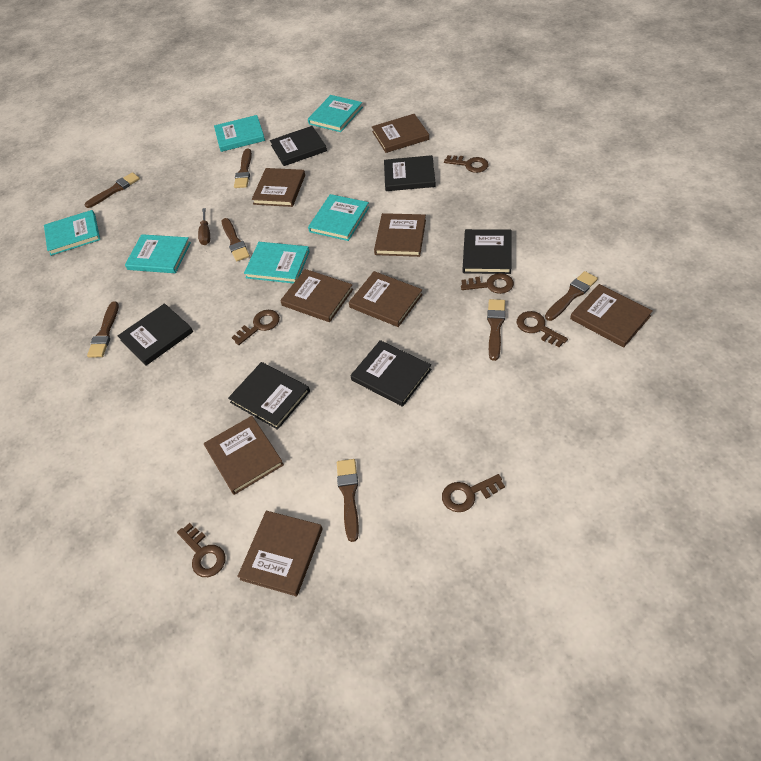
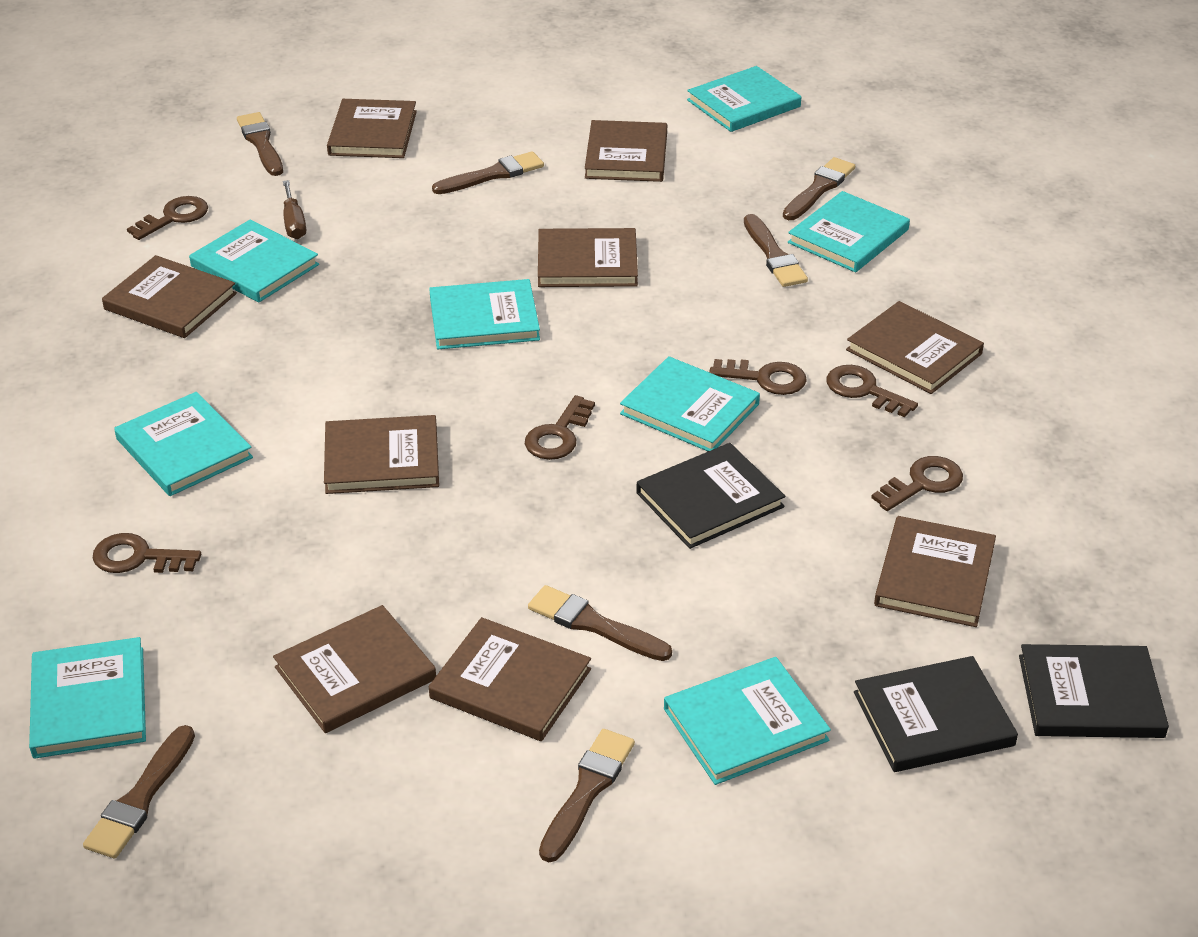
black book: [118,303,193,366] [228,362,310,430] [270,126,327,166] [350,340,431,407] [384,155,436,191] [463,229,512,274] = 6 -> [636,443,785,549] [854,656,1018,772] [1019,644,1169,738] = 3
brown book: [204,416,284,495] [237,511,323,597] [252,168,305,207] [280,269,353,322] [349,271,423,327] [372,114,429,153] [374,213,426,257] [570,284,653,348] = 8 -> [102,255,237,338] [273,605,436,733] [324,415,439,494] [327,99,417,158] [429,617,591,741] [538,228,638,287] [585,120,667,182] [846,301,984,394] [874,516,996,627] = 9
turquoise book: [44,210,100,256] [125,234,191,273] [214,115,265,152] [244,242,310,283] [308,95,363,132] [308,194,369,241] = 6 -> [29,637,146,759] [114,392,253,496] [189,219,319,303] [429,279,540,349] [620,356,760,451] [664,657,831,785] [687,66,801,132] [788,191,910,272] = 8

